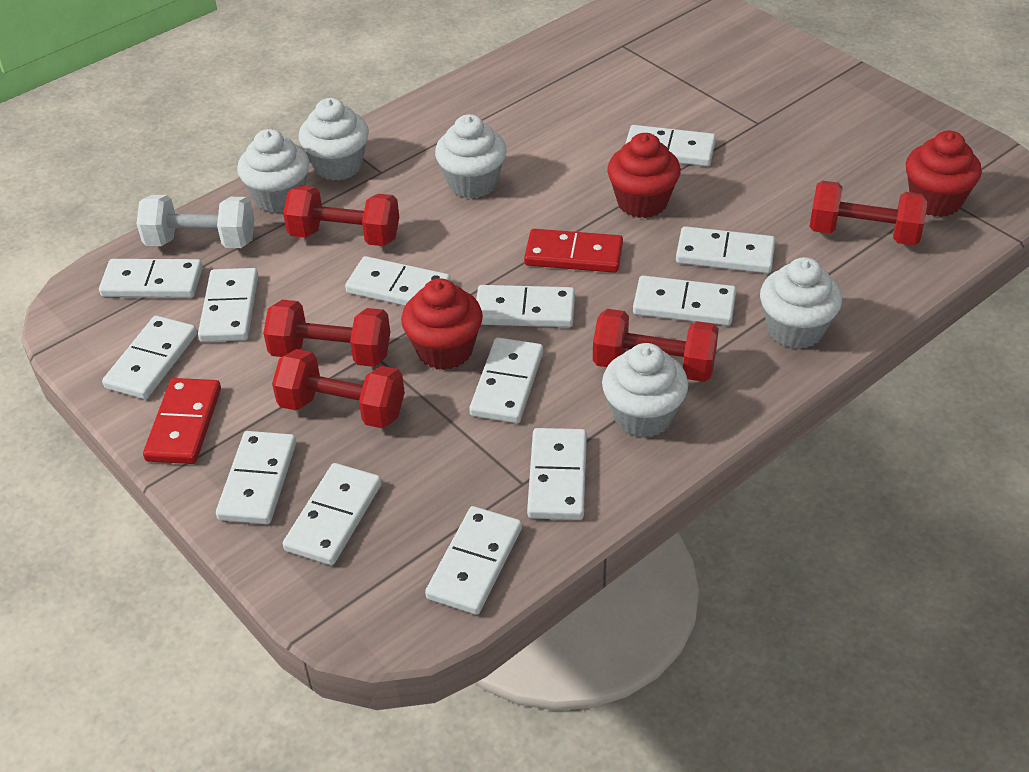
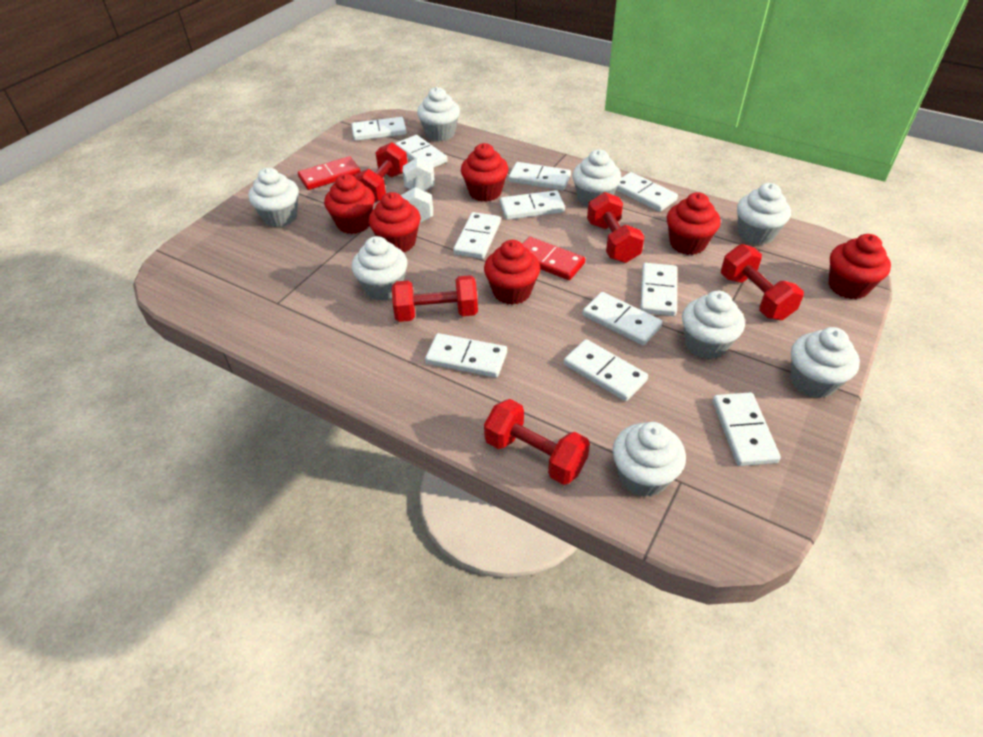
red cupcake: [401,278,483,370] [607,133,681,218] [906,131,982,217] = 3 -> [324,174,375,234] [369,192,421,252] [461,143,508,202] [484,240,540,305] [667,192,721,255] [828,234,891,299] = 6
white cupcake: [237,129,310,213] [299,98,369,180] [435,114,507,198] [602,343,688,438] [760,257,842,349] = 5 -> [248,168,299,227] [352,236,407,301] [417,87,460,141] [572,150,622,207] [612,422,686,497] [682,291,745,359] [737,183,791,245] [791,327,860,398] = 8
white domino: [99,259,203,297] [102,316,197,399] [198,268,258,342] [216,431,296,524] [283,463,382,565] [345,256,451,306] [425,506,522,615] [469,337,543,423] [476,285,575,327] [527,428,587,520] [625,125,716,166] [633,275,736,325] [676,226,775,273] = 13 -> [351,117,407,141] [395,135,448,168] [425,333,507,378] [453,212,501,259] [500,190,565,220] [509,162,571,190] [564,339,648,401] [583,292,662,345] [616,172,678,212] [640,263,677,316] [713,392,781,466] = 11

